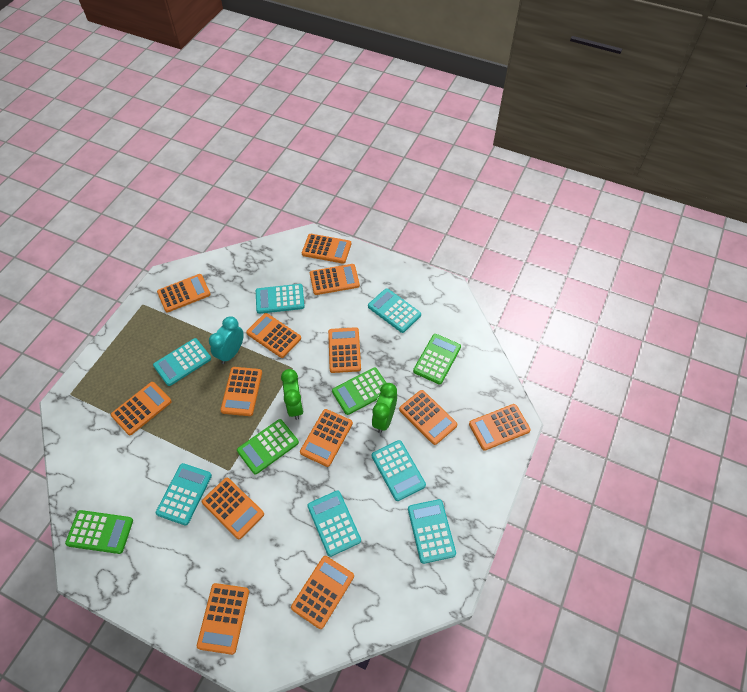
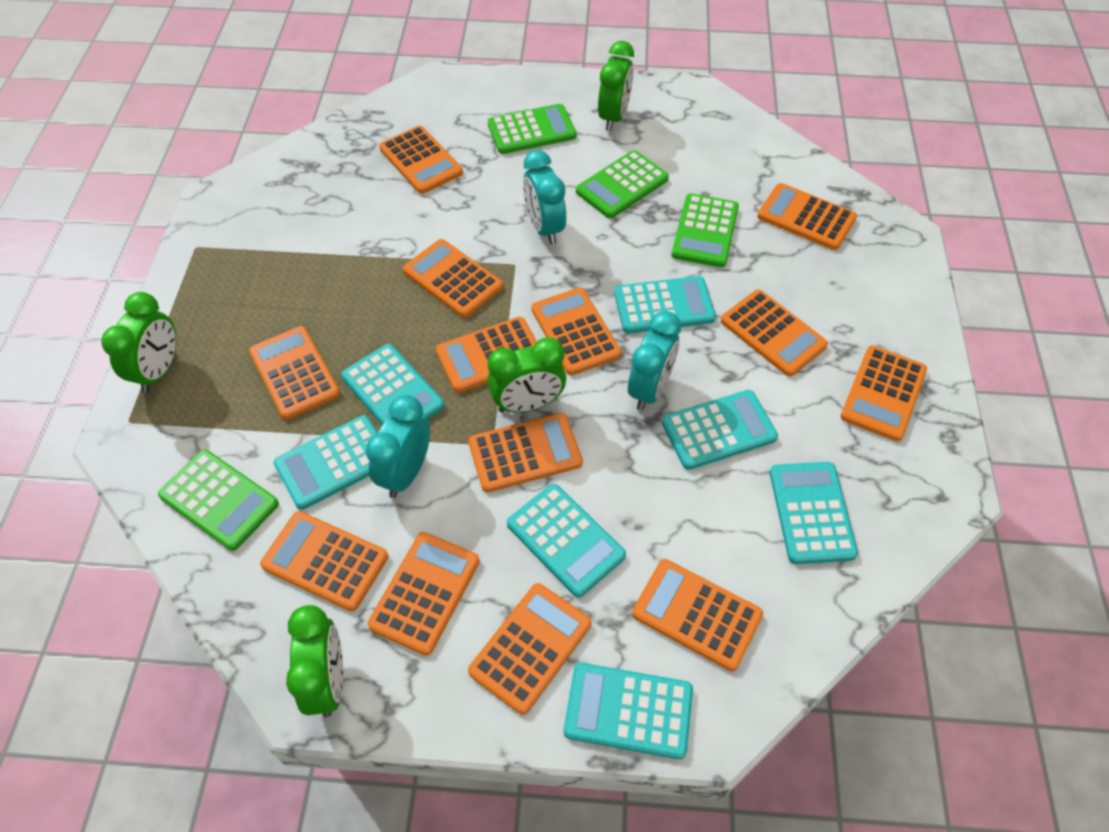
green clock: [281,369,304,420] [372,383,397,433] = 2 -> [101,292,176,393] [286,605,343,717] [488,337,566,413] [598,41,634,131] = 4
turquoise clock: [209,316,244,364] = 1 -> [366,395,430,498] [523,150,566,245] [628,311,681,411] = 3

